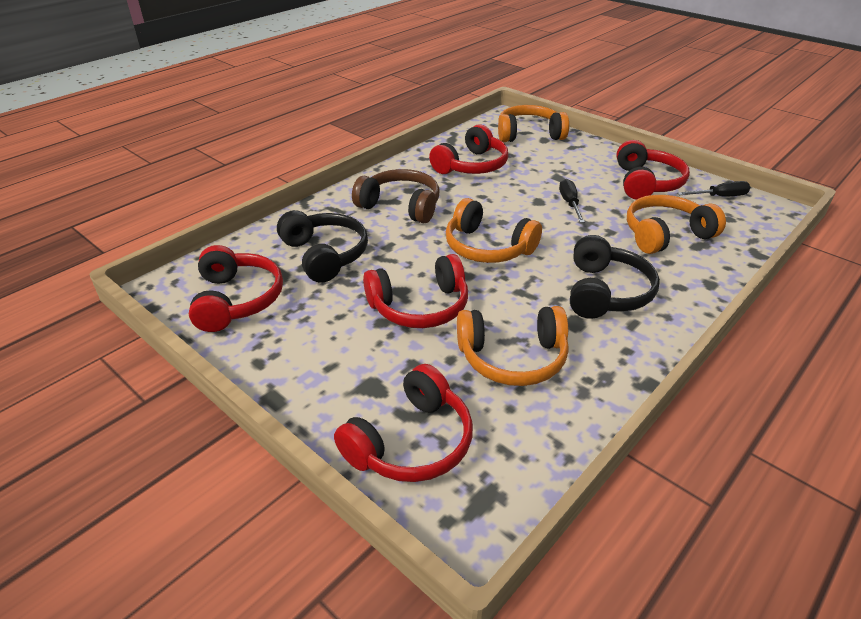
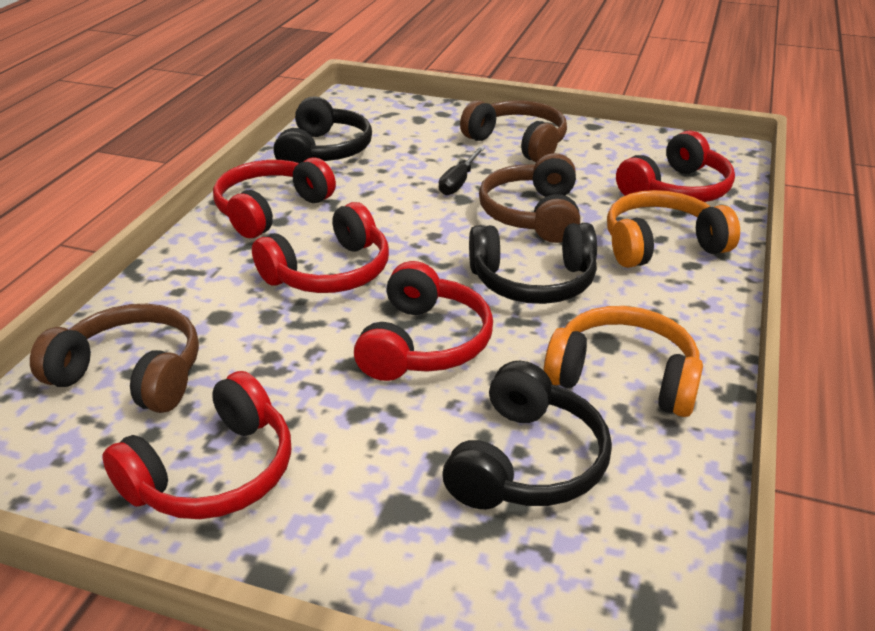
black headphones: [277,210,368,283] [570,235,660,319] = 2 -> [274,96,372,163] [443,361,612,509] [469,223,597,304] = 3
black screwdriver: [559,179,585,223] [678,181,751,196] = 2 -> [439,146,485,195] = 1
brown headphones: [352,169,440,224] = 1 -> [30,304,199,413] [460,100,567,162] [479,153,580,243] = 3
orange headphones: [446,198,542,263] [457,306,569,386] [498,105,569,142] [627,195,726,254] = 4 -> [543,306,703,417] [607,190,740,268] = 2

